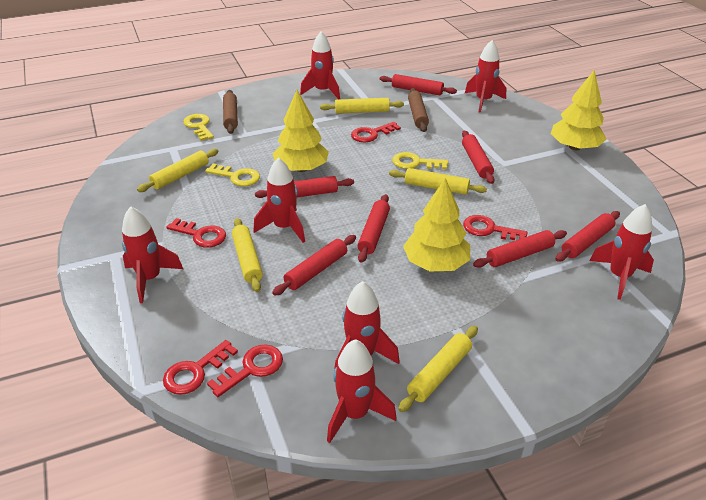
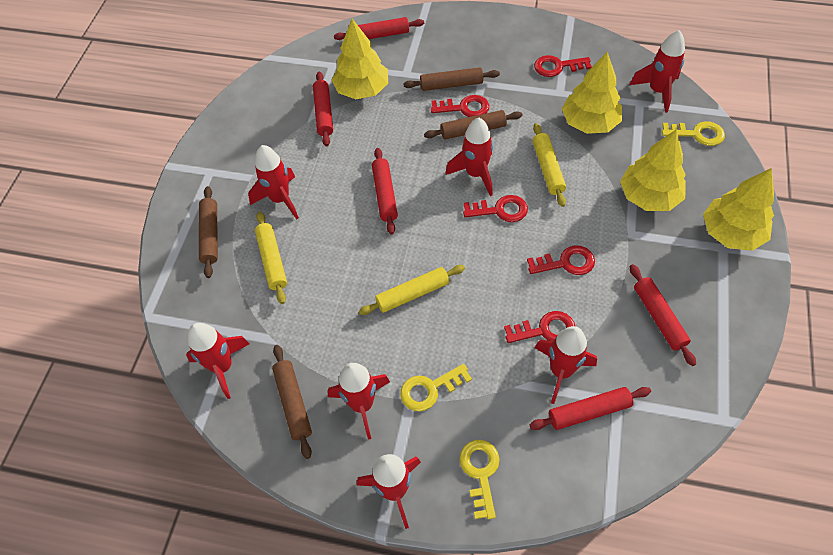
brown rolling pin: [223,90,238,134] [408,88,429,132] = 2 -> [199,186,218,278] [272,345,312,459] [403,67,500,91] [424,110,522,140] = 4
red rolling pin: [255,176,354,198] [272,235,356,296] [357,194,390,263] [380,74,457,95] [462,131,495,184] [473,230,567,268] [555,211,620,262] = 7 -> [313,72,333,146] [334,17,424,40] [372,148,398,234] [530,387,651,430] [630,264,696,366] = 5
yellow rolling pin: [137,149,219,192] [232,218,263,292] [320,98,404,114] [389,168,487,195] [398,326,478,412] = 5 -> [255,212,287,304] [359,265,465,315] [533,123,566,207] = 3
yellow tree: [273,90,329,172] [403,178,470,271] [551,70,606,150] = 3 -> [332,19,388,99] [562,52,622,134] [620,130,686,211] [703,168,774,251] = 4

